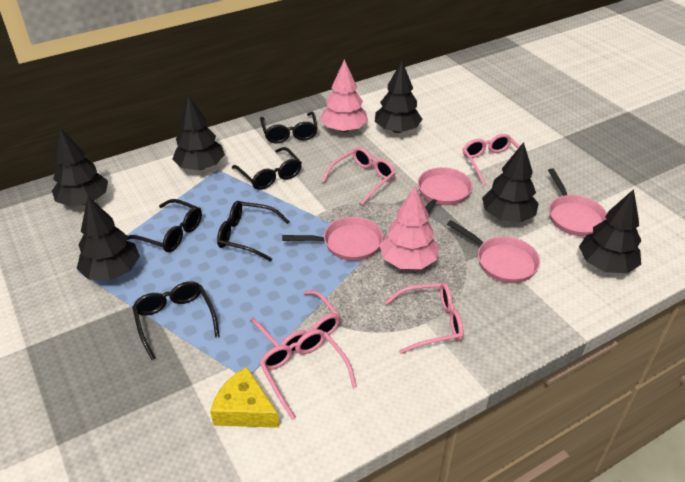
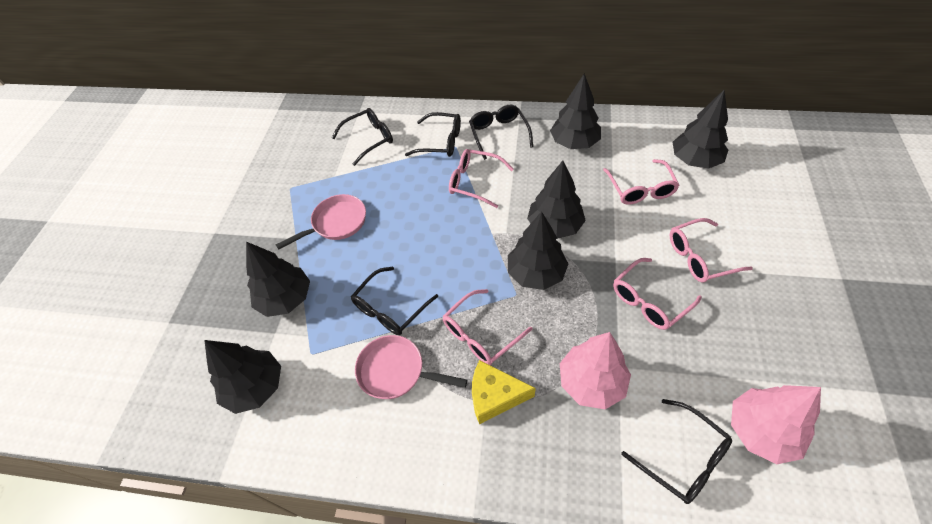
pink pan: [282,217,383,261] [418,167,472,213] [447,220,540,283] [548,168,607,236] = 4 -> [276,194,366,250] [355,335,467,399] = 2

